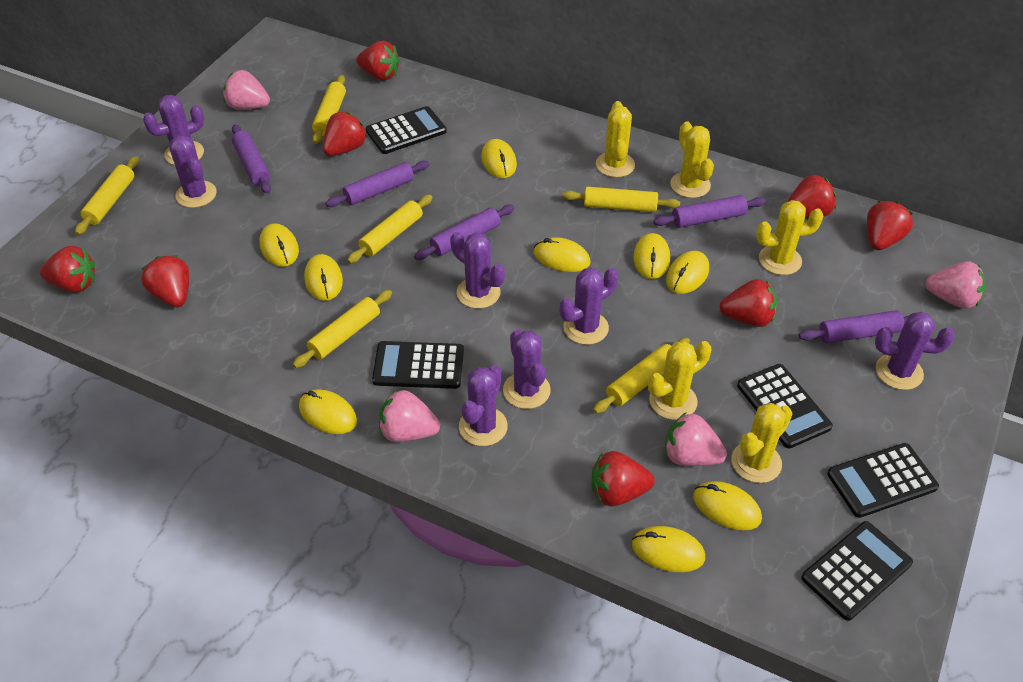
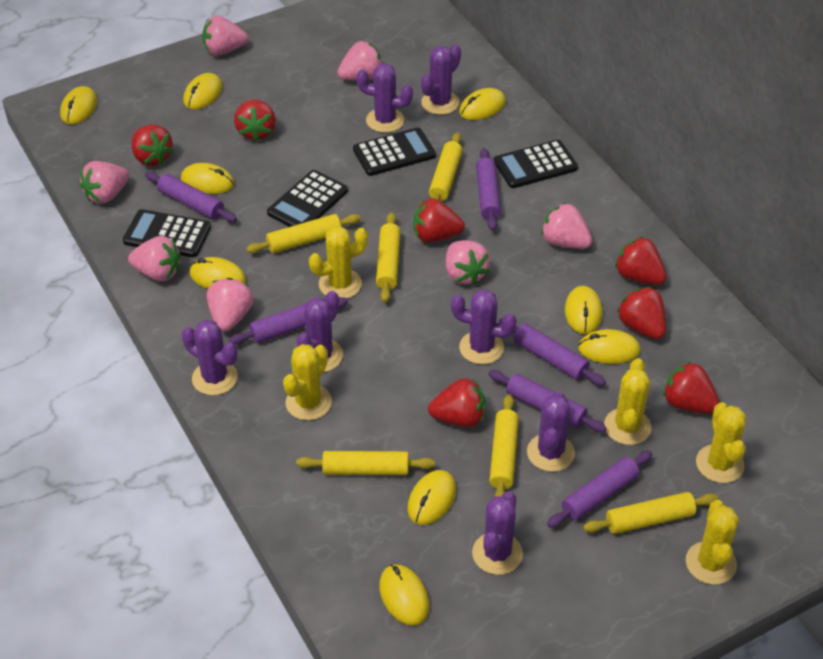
black calculator: [366,106,447,154] [372,341,464,389] [737,364,833,448] [801,521,913,621] [827,443,939,518] = 5 -> [123,209,211,257] [267,170,348,227] [353,127,436,176] [494,140,578,188] = 4
pink strawberry: [223,70,270,110] [379,390,440,442] [665,412,727,466] [925,261,986,309] = 4 -> [80,161,129,204] [128,236,181,281] [202,16,248,56] [207,278,253,332] [338,41,382,81] [446,240,490,285] [541,203,592,249] = 7
purple rolling pin: [232,124,271,194] [325,161,430,207] [414,205,515,260] [653,195,766,228] [799,310,909,343] = 5 -> [145,171,237,222] [229,297,348,345] [476,148,501,231] [488,370,607,432] [499,318,606,386] [547,451,652,528] = 6
red strawberry: [40,246,95,292] [141,255,189,307] [323,112,367,156] [356,41,400,81] [592,451,655,507] [720,279,777,327] [787,174,836,218] [867,201,913,250] = 8 -> [131,124,174,166] [234,100,276,141] [413,199,465,242] [428,378,486,428] [615,237,666,285] [617,287,666,339] [663,361,720,414] = 7

